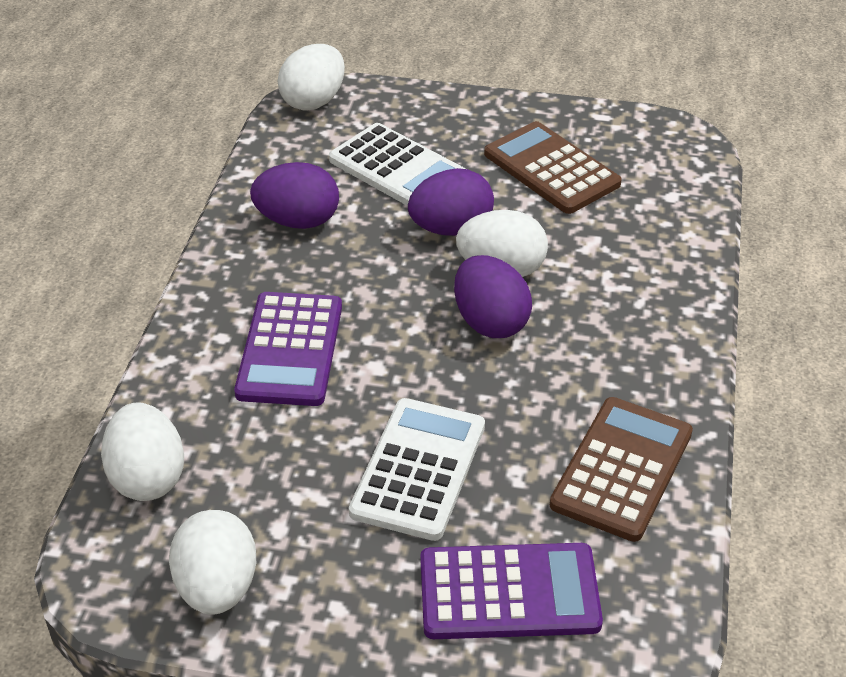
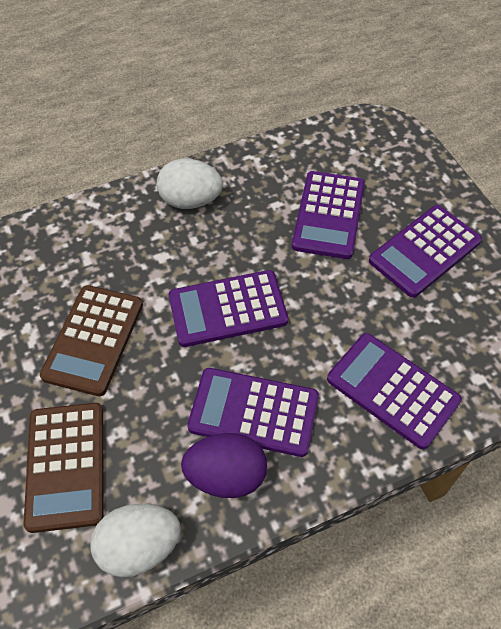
purple calculator: [234,292,342,406] [421,543,603,639] = 2 -> [169,270,288,347] [187,368,319,457] [292,171,365,259] [327,333,462,449] [369,205,482,298] = 5
purple egg: [250,162,339,229] [408,168,494,236] [454,255,532,338] = 3 -> [181,433,267,498] = 1
white calculator: [329,123,466,206] [349,398,485,541] = 2 -> none = 0
white egg: [101,402,184,501] [169,510,256,615] [277,44,345,111] [456,210,548,277] = 4 -> [90,504,181,577] [157,159,223,209] = 2

